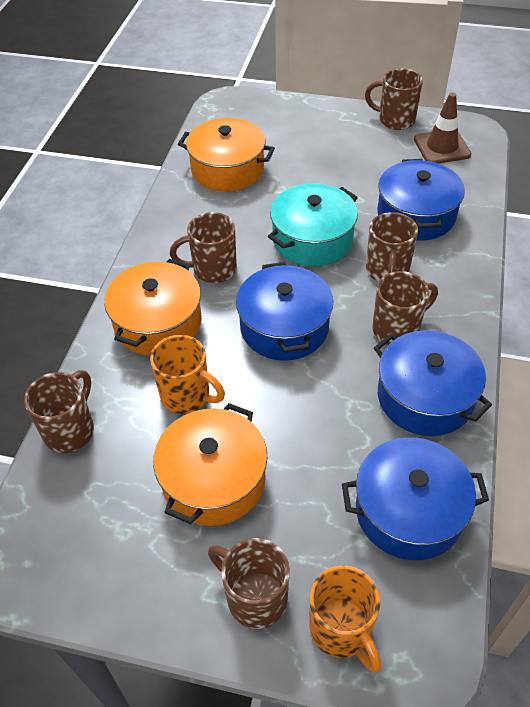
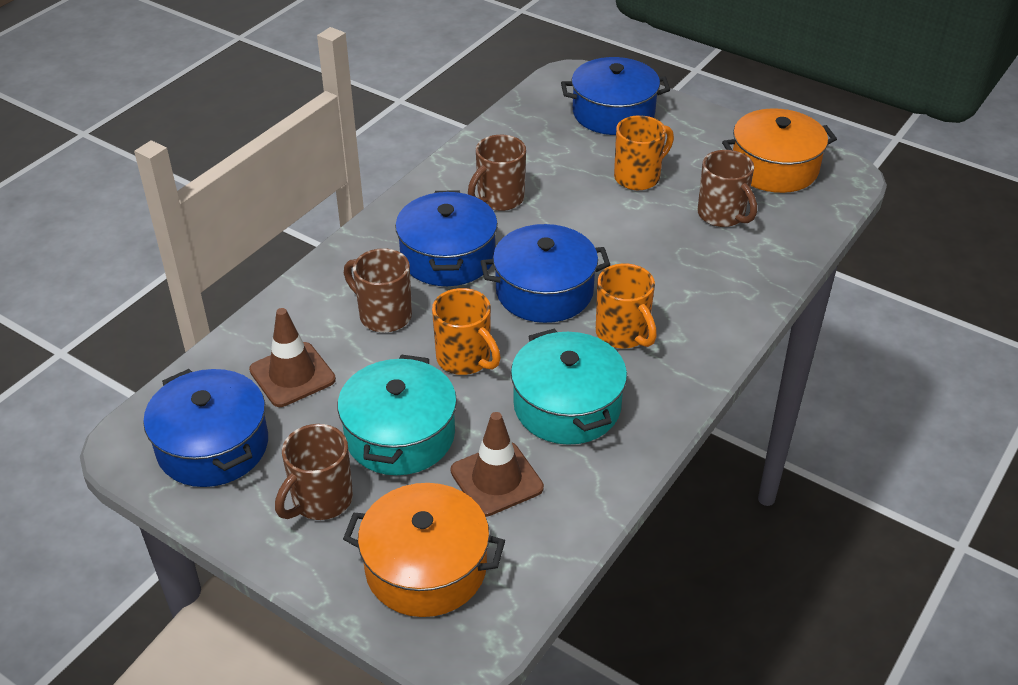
brown mug: [24,370,94,453] [170,212,237,283] [208,538,290,629] [365,68,423,130] [366,212,418,282] [372,271,438,345] = 6 -> [275,424,353,520] [344,248,412,333] [468,135,526,211] [697,150,757,227] = 4
brown traffic cone: [414,93,472,163] = 1 -> [249,308,336,407] [451,412,544,517] = 2
orange mug: [150,335,225,414] [309,565,381,672] = 2 -> [432,288,501,375] [596,263,657,349] [614,115,674,190] = 3
orange pot: [104,259,202,356] [153,403,268,526] [178,118,275,191] = 3 -> [343,483,505,617] [722,108,837,193] = 2
turquoise pot: [268,183,358,267] = 1 -> [338,354,457,475] [511,329,627,445] = 2

